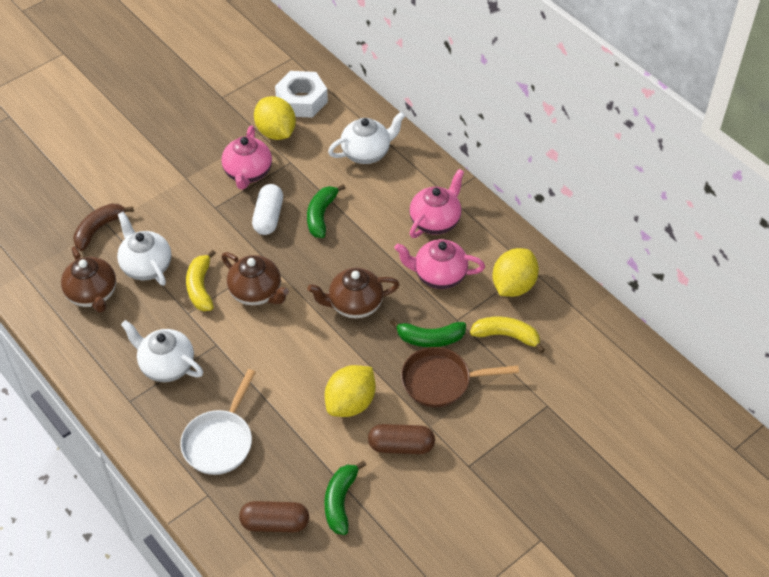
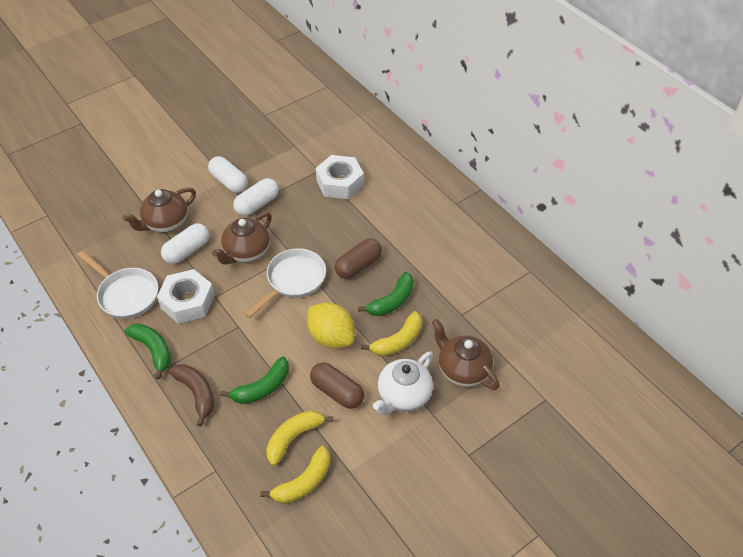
brown pan: [401,347,519,408] = 1 -> none = 0
pink teapot: [222,126,272,189] [394,239,485,289] [410,169,464,238] = 3 -> none = 0
white capsule: [252,184,283,235] = 1 -> [161,223,210,264] [208,156,248,193] [233,178,279,216] = 3
white nut: [275,71,328,118] = 1 -> [157,269,215,324] [316,155,364,199] = 2
white pan: [180,369,256,475] = 1 -> [77,251,158,319] [245,248,326,318] = 2
white teapot: [117,212,171,286] [121,320,203,382] [328,112,405,164] = 3 -> [373,351,433,415] = 1
yellow banana: [186,250,216,311] [470,316,545,353] = 2 -> [260,446,330,504] [266,410,333,466] [361,311,422,356] = 3
yellow lemon: [254,96,296,140] [325,365,376,417] [492,248,539,297] = 3 -> [307,303,355,348] = 1

